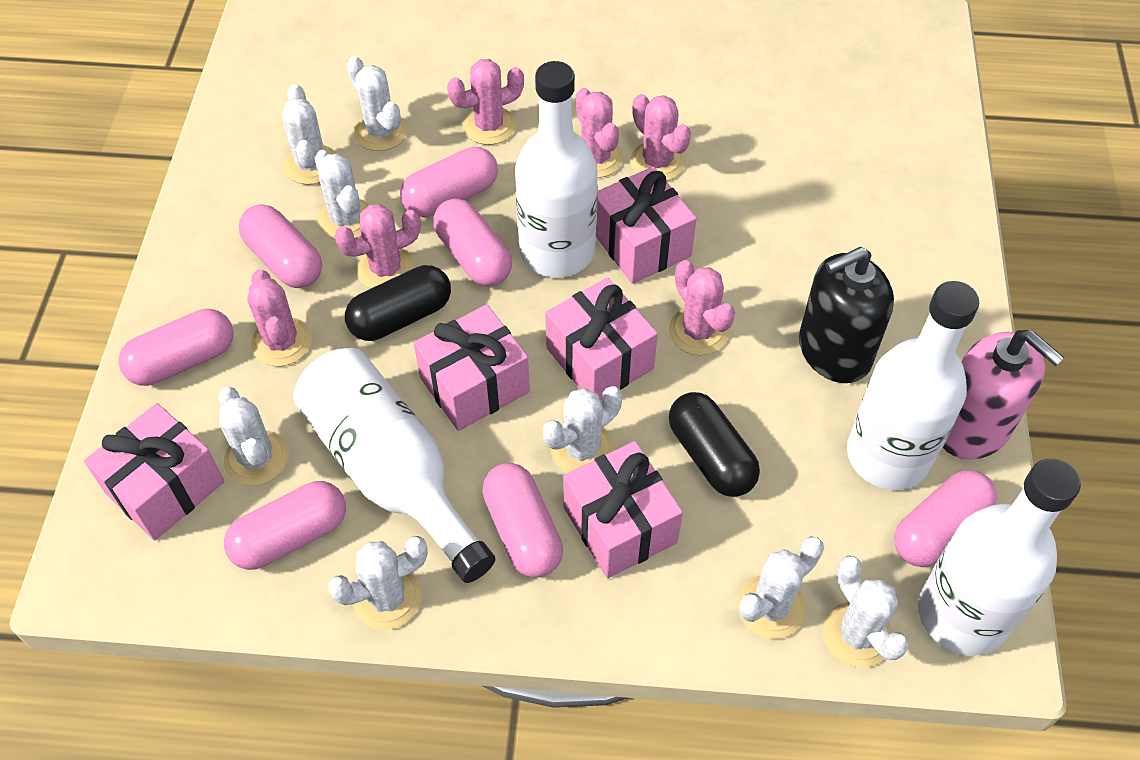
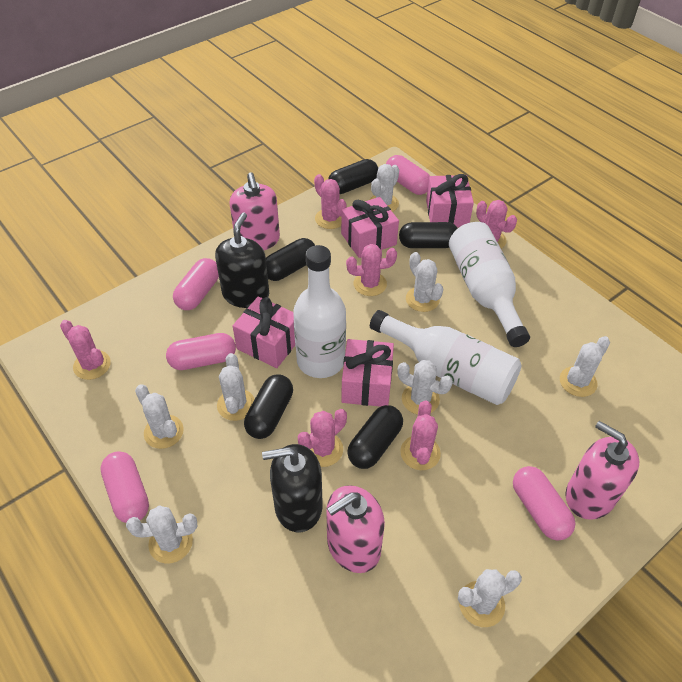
black capsule: [345,265,451,341] [669,392,760,497] = 2 -> [244,374,293,439] [266,238,315,281] [328,159,378,194] [347,405,403,469] [399,222,458,248] = 5
black soap dispenser: [799,247,894,383] = 1 -> [215,213,269,308] [262,444,323,532] = 2
pink capsule: [118,309,233,386] [224,481,346,570] [238,204,322,288] [400,147,498,217] [433,199,512,286] [482,463,563,578] [894,470,998,567] = 7 -> [100,451,149,523] [166,333,236,370] [173,258,219,310] [386,155,430,195] [513,466,575,540] = 5
pink gift: [84,403,224,541] [414,304,530,431] [545,278,658,401] [563,441,683,579] [596,167,697,284] = 5 -> [233,296,295,368] [341,197,399,258] [341,339,394,407] [426,174,474,227] = 4
pink soap dispenser: [943,330,1064,460] = 1 -> [229,172,280,250] [326,485,385,573] [565,421,639,520] = 3
white bottle: [293,348,495,583] [515,61,598,278] [847,281,979,490] [918,458,1081,656] = 4 -> [293,245,346,378] [370,310,522,405] [449,222,530,347] = 3

